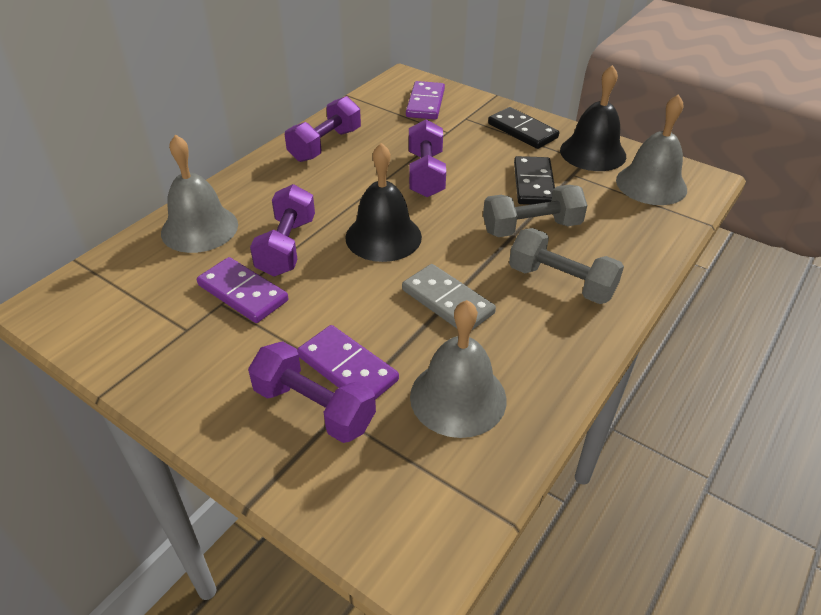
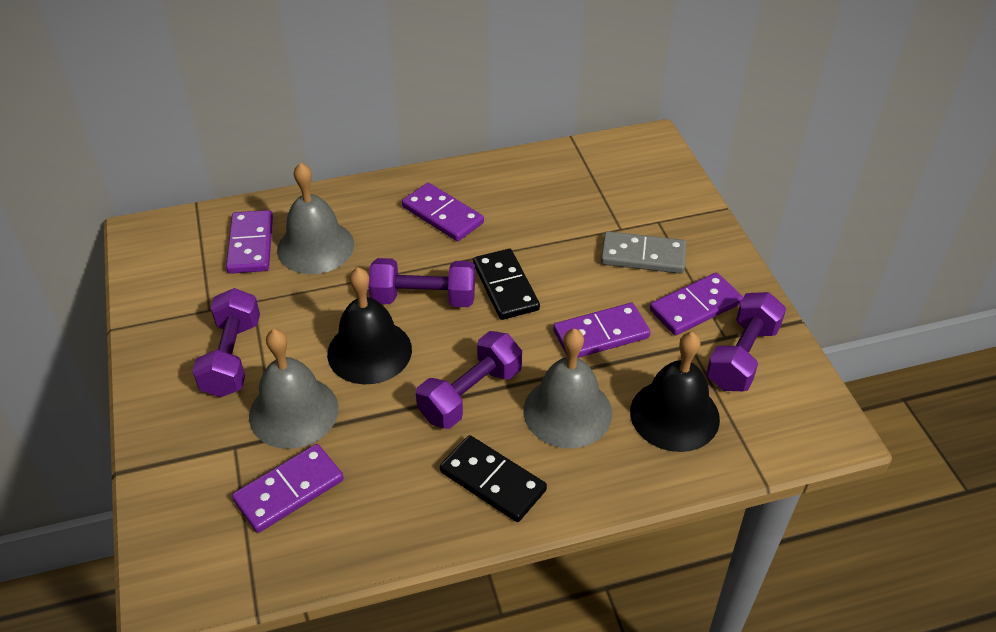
grey dumbbell: [483,185,587,237] [509,228,624,304] = 2 -> none = 0
purple domino: [197,257,288,323] [297,325,399,400] [406,81,445,119] = 3 -> [226,210,273,274] [232,444,344,533] [402,183,484,241] [553,303,651,358] [650,273,743,335] = 5

